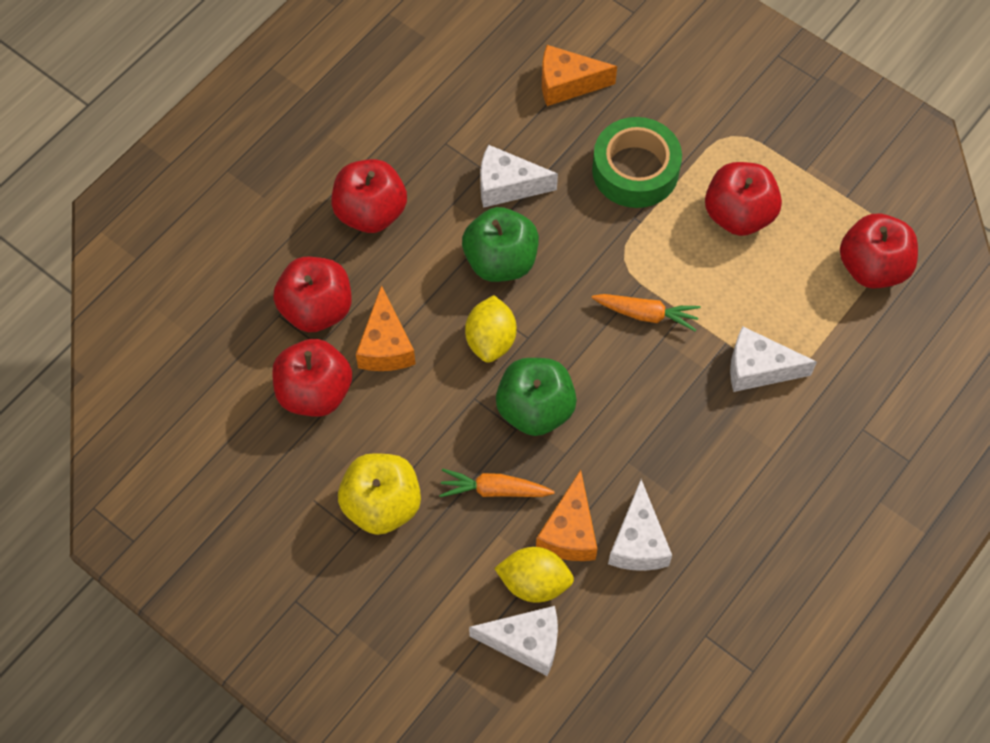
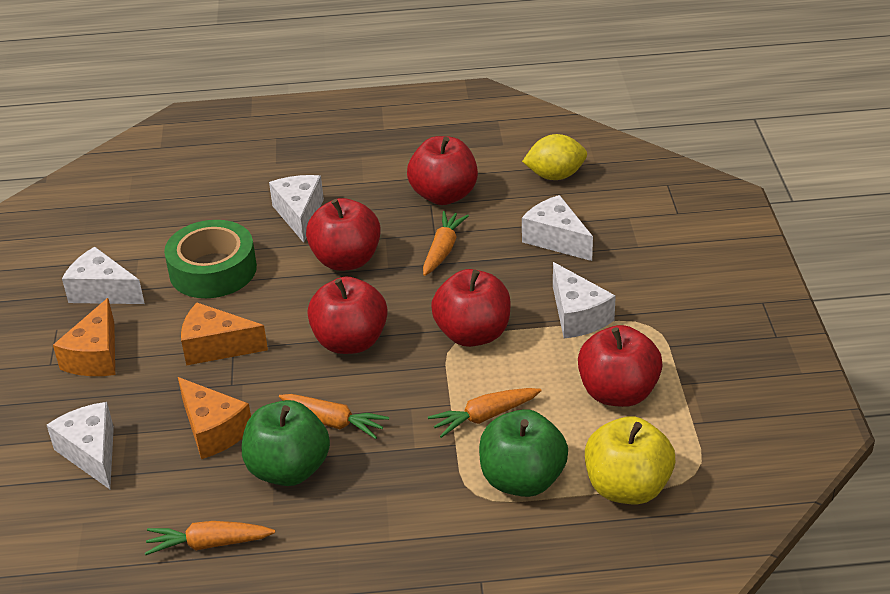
orange carrot: [439,469,555,497] [592,294,701,331] = 2 -> [145,521,275,555] [279,394,389,439] [423,211,469,276] [428,388,542,438] = 4
white cheese: [469,606,558,676] [480,145,558,208] [608,479,672,571] [730,326,817,392] = 4 -> [47,402,114,489] [62,247,145,304] [269,175,324,243] [522,195,593,261] [553,262,616,338] = 5
yellow lemon: [465,295,517,363] [494,547,574,603] = 2 -> [522,134,587,180] = 1

